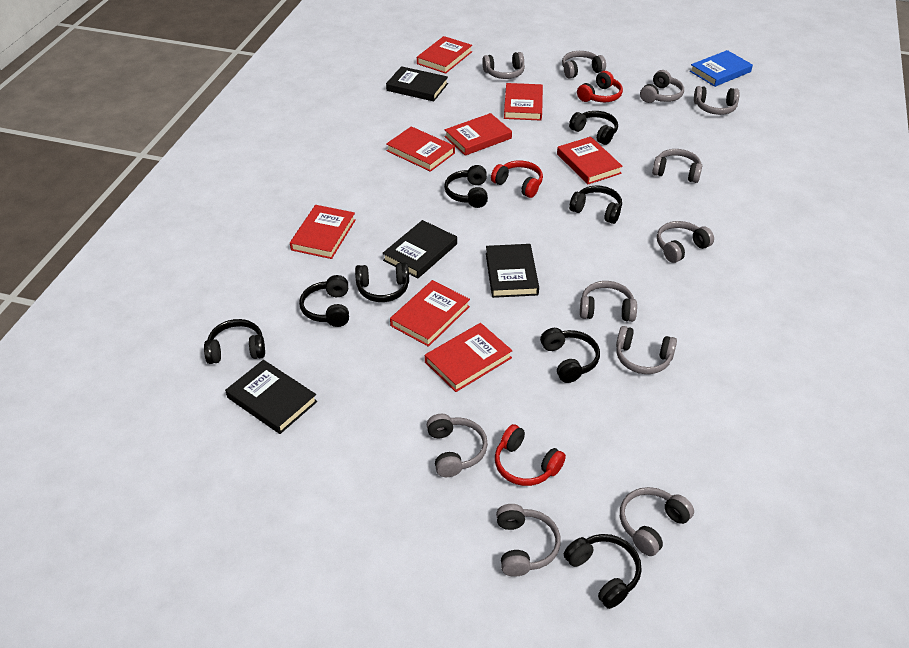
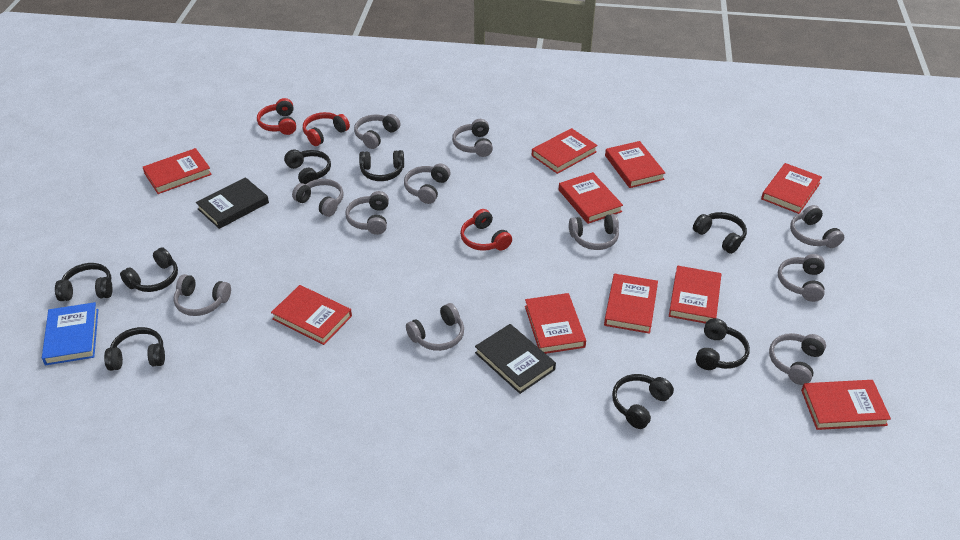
black book: [225,360,317,434] [382,220,457,278] [386,66,448,101] [486,244,539,298] = 4 -> [196,177,269,229] [475,324,556,394] = 2
red book: [290,205,356,259] [386,126,455,172] [390,280,470,347] [417,36,472,74] [425,323,512,392] [445,113,512,156] [504,83,543,121] [557,137,623,184] = 8 -> [143,148,212,194] [271,285,352,345] [525,293,586,354] [532,128,598,174] [559,172,623,224] [604,274,658,334] [605,141,665,188] [669,266,721,324] [761,163,822,214] [801,380,891,430] = 10

